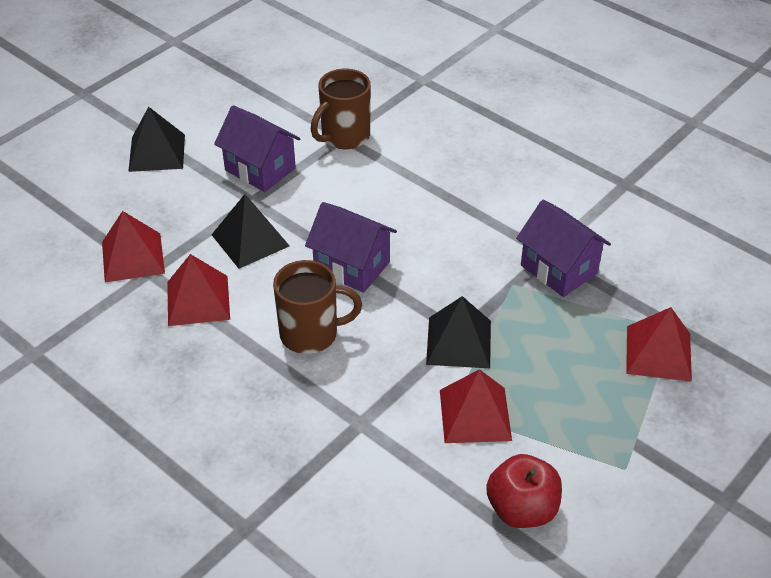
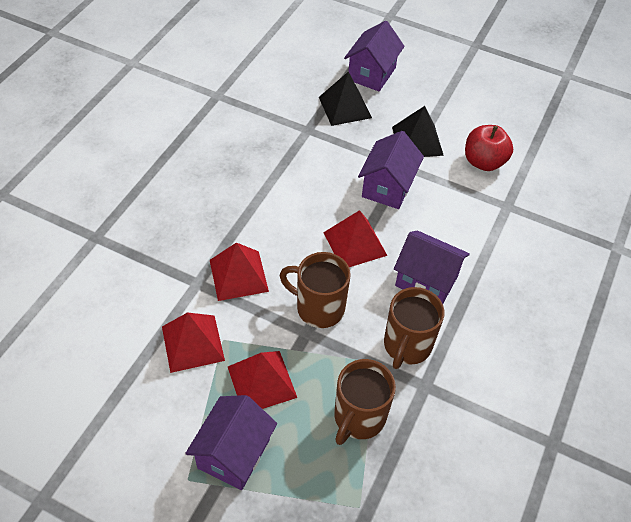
black pyramid: [128,107,185,172] [212,194,290,269] [426,296,491,368] = 3 -> [319,71,372,126] [392,106,444,157] = 2
brown mug: [273,260,362,354] [311,69,371,149] = 2 -> [280,252,351,328] [334,359,396,445] [384,287,444,369] = 3
purple house: [214,105,300,192] [305,202,397,293] [516,200,611,297] = 3 -> [185,395,277,490] [344,21,405,92] [358,131,424,209] [394,231,470,304] = 4

